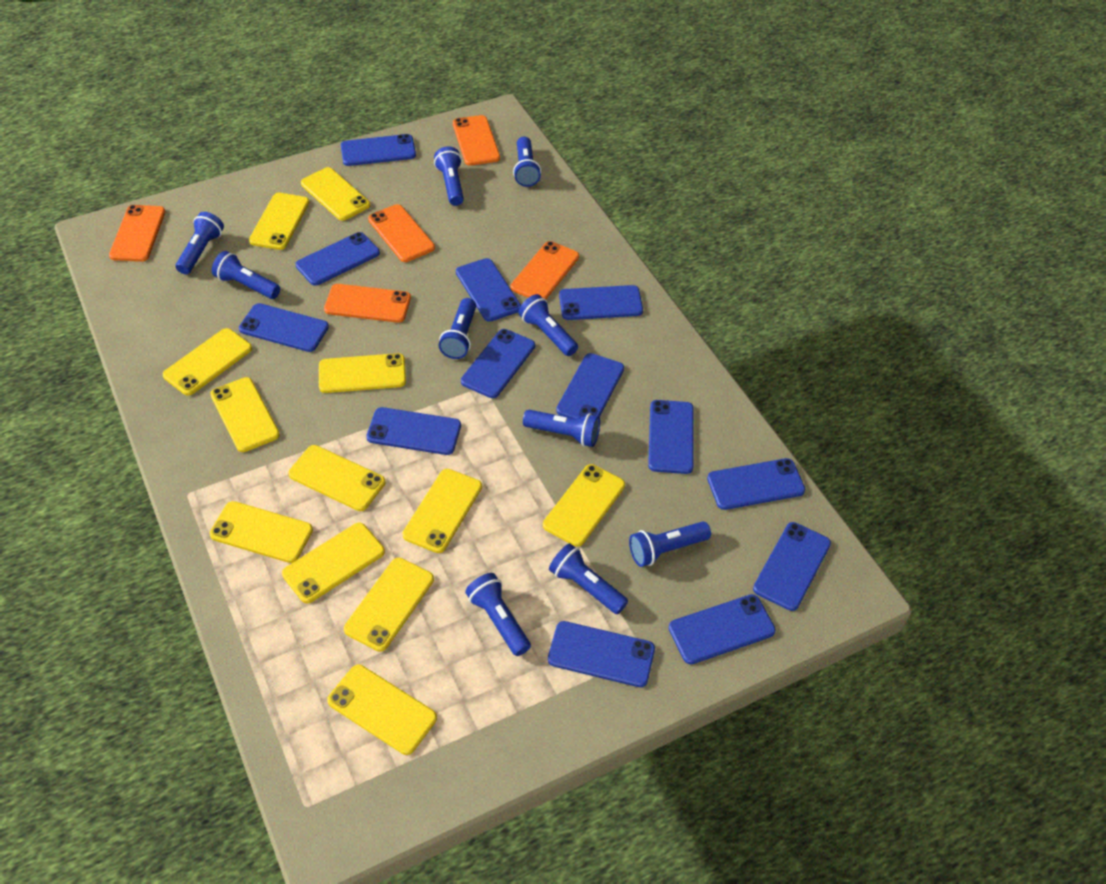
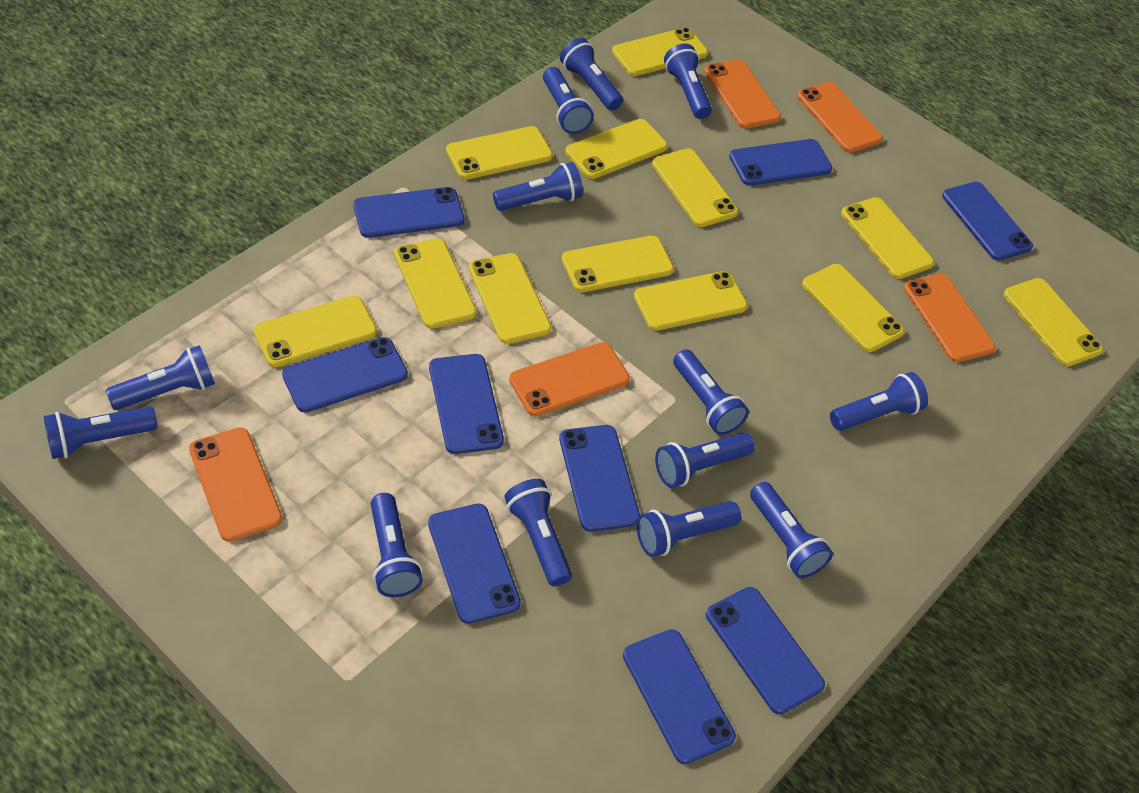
blue flashlight: [175,212,224,274] [212,251,280,299] [434,146,464,206] [439,298,476,359] [465,573,531,656] [513,136,541,187] [518,294,578,356] [523,410,600,447] [549,543,628,614] [629,521,711,567] = 10 -> [44,406,157,459] [106,345,215,410] [371,493,423,597] [493,162,583,211] [505,479,572,586] [543,67,594,134] [560,38,623,111] [637,501,741,557] [655,432,755,488] [664,44,712,119] [673,349,749,435] [750,482,833,578] [830,372,928,431] = 13
blue phone: [239,303,329,352] [295,232,380,286] [341,134,416,166] [366,407,461,455] [456,258,521,322] [461,329,535,398] [548,621,655,687] [556,353,624,419] [559,285,643,320] [648,400,694,474] [669,594,776,664] [707,458,805,510] [753,522,831,611] = 13 -> [282,337,408,412] [354,187,465,238] [428,503,521,624] [429,354,504,454] [559,425,640,532] [623,629,736,764] [706,587,825,714] [729,139,832,186] [942,182,1033,261] = 9

